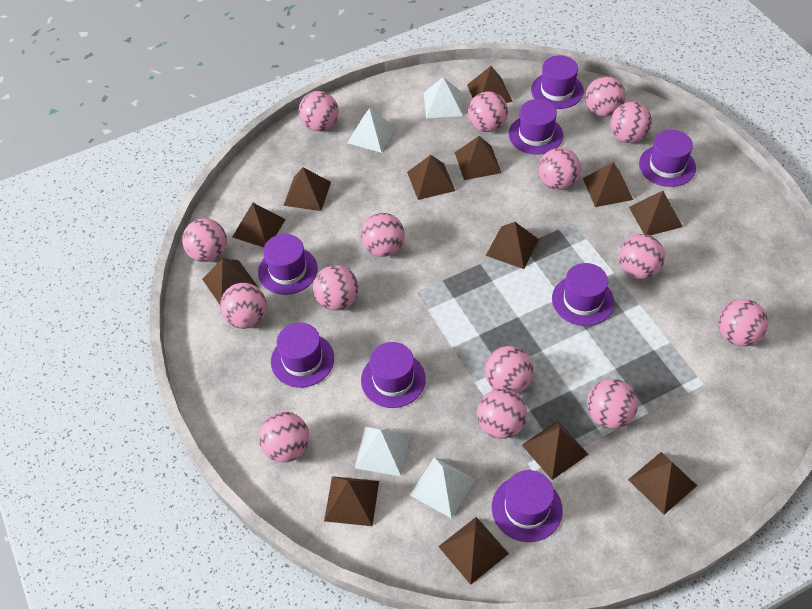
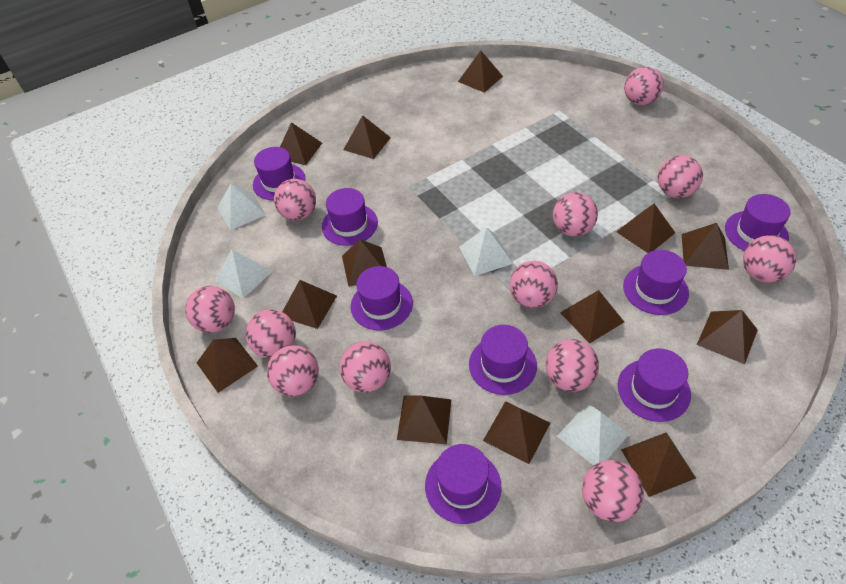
pink ball: [182,218,227,262] [220,283,267,329] [259,412,309,463] [299,91,338,131] [313,265,359,311] [361,213,405,257] [468,92,508,132] [477,389,527,439] [485,346,534,393] [538,148,581,190] [585,76,626,117] [587,379,638,429] [610,102,652,143] [618,234,665,279] [718,299,768,346] = 15 -> [185,286,235,333] [246,310,296,358] [267,345,319,397] [274,179,316,220] [340,341,391,393] [510,261,558,308] [546,339,599,392] [553,192,598,236] [582,460,644,522] [624,66,664,105] [658,155,703,198] [743,235,796,283] = 12

